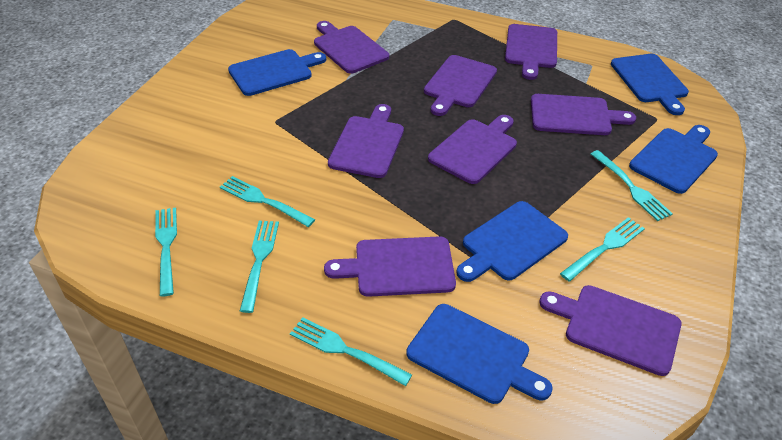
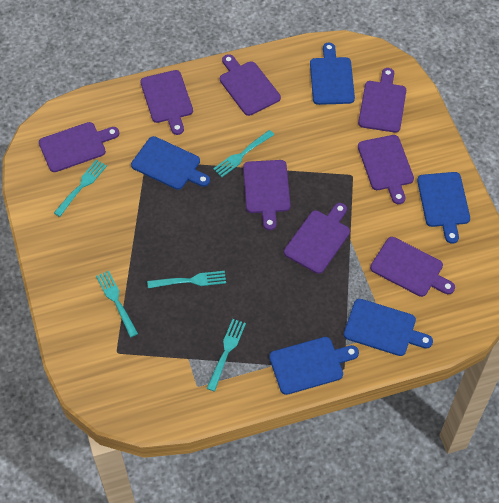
turquoise fork: [155,208,177,296] [220,176,315,227] [240,221,279,313] [290,317,412,386] [560,217,645,282] [591,150,673,221] = 6 -> [54,160,107,217] [96,271,138,337] [147,271,226,288] [206,319,246,391] [213,130,274,177] = 5

